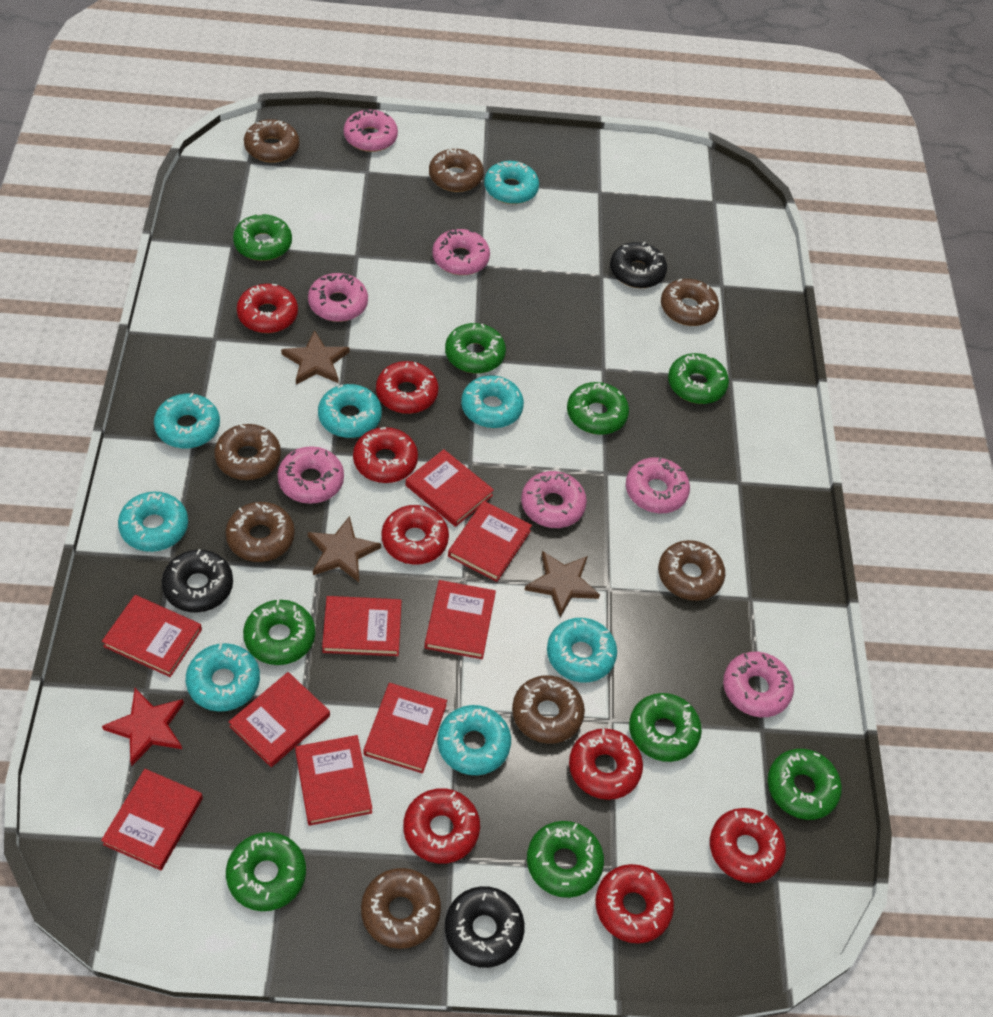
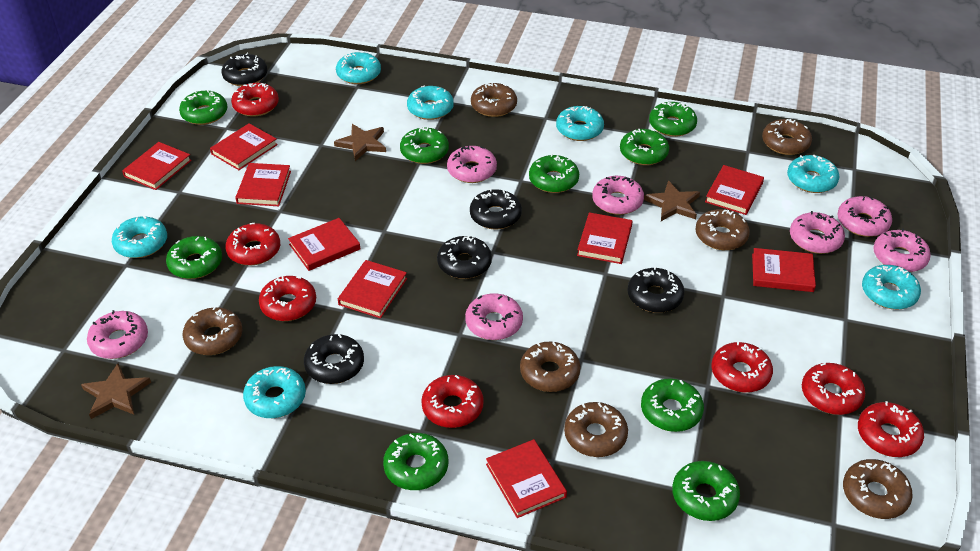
black donut: [162,549,233,613] [445,886,525,968] [610,241,667,288] = 3 -> [222,53,267,86] [304,334,364,384] [437,236,492,279] [470,188,522,229] [627,266,685,313] = 5
brown donut: [214,424,281,480] [226,502,295,562] [244,119,299,163] [361,868,441,949] [429,148,484,192] [512,675,585,744] [658,540,725,601] [661,279,719,326] = 8 -> [183,306,242,355] [471,83,517,117] [520,342,581,392] [564,402,628,457] [695,209,750,250] [762,119,812,155] [843,459,913,519] = 7
red donut: [237,284,298,333] [353,427,418,483] [376,361,438,414] [382,505,449,565] [403,788,480,864] [569,729,643,800] [595,864,674,943] [710,808,786,883] = 8 -> [225,223,280,265] [231,83,279,117] [259,276,316,321] [421,375,484,428] [711,341,773,393] [802,363,865,415] [858,401,924,457] = 7
red star: [102,688,184,766] = 1 -> none = 0
turquoise donut: [118,491,188,552] [154,393,220,448] [186,643,260,712] [318,384,382,438] [437,705,511,775] [461,375,524,428] [484,161,539,204] [547,618,617,683] = 8 -> [112,216,167,258] [243,366,306,418] [336,51,381,84] [407,85,454,120] [556,106,604,141] [787,155,839,193] [862,265,921,310] = 7

